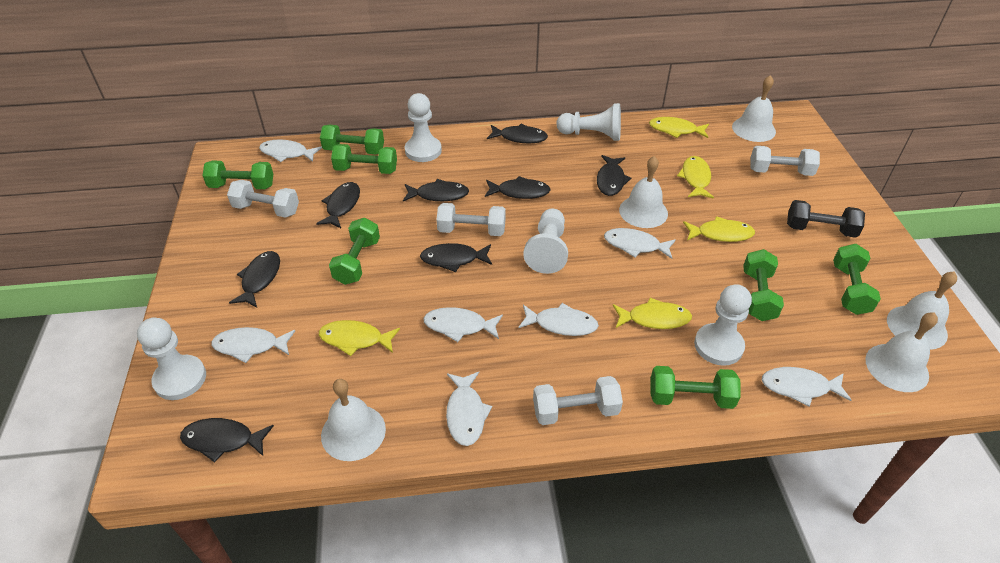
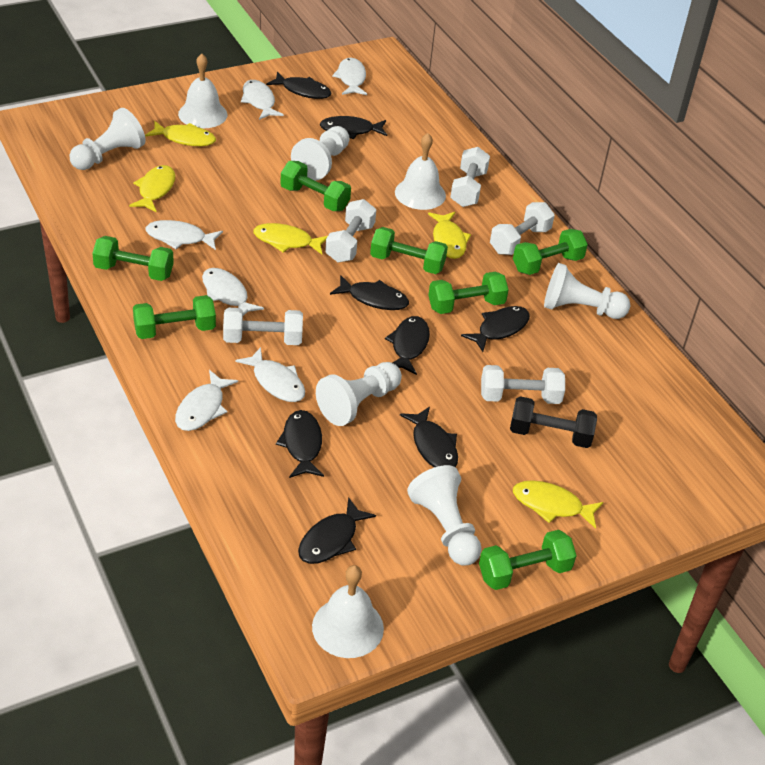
white bell: [321,379,386,461] [619,156,668,228] [732,75,776,142] [865,312,938,392] [887,271,957,350] = 5 -> [178,54,228,128] [312,565,384,658] [395,133,446,210] = 3
white dumbbell: [227,180,299,218] [436,203,506,236] [533,376,623,425] [750,146,820,176] = 4 -> [223,308,303,345] [325,199,376,263] [450,147,490,207] [481,365,565,404] [490,202,555,255] = 5
white fish: [211,327,295,363] [259,139,322,162] [423,307,503,342] [446,372,492,446] [518,303,599,336] [604,228,676,259] [762,367,851,407] = 7 -> [146,220,223,250] [175,370,238,431] [202,268,264,316] [235,347,305,402] [241,80,284,120] [332,58,367,95] = 6

